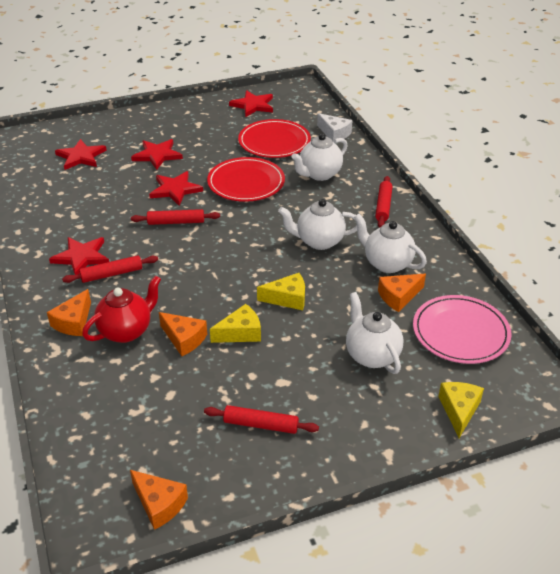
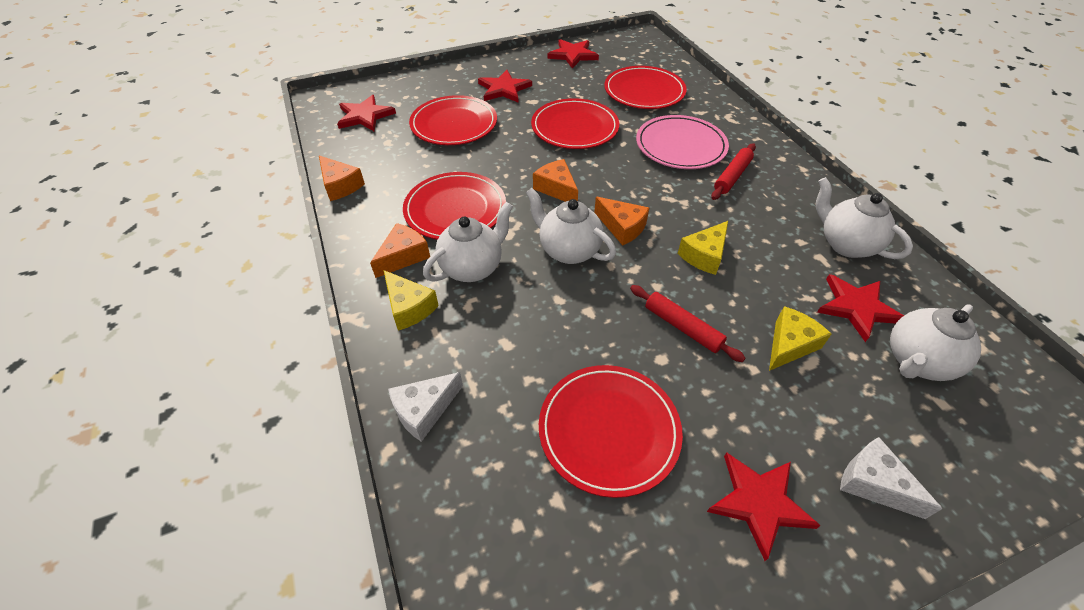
red plate: [207,157,285,202] [238,119,311,158] = 2 -> [403,172,506,240] [409,95,497,145] [531,98,619,149] [539,365,683,498] [604,66,687,109] = 5
red rolling pin: [62,255,158,283] [131,209,220,225] [204,405,319,434] [375,176,393,228] = 4 -> [630,285,745,362] [711,143,756,200] = 2
red teapot: [82,275,161,343] = 1 -> none = 0
white cheese: [317,113,353,142] = 1 -> [388,372,463,442] [840,437,943,519] = 2

